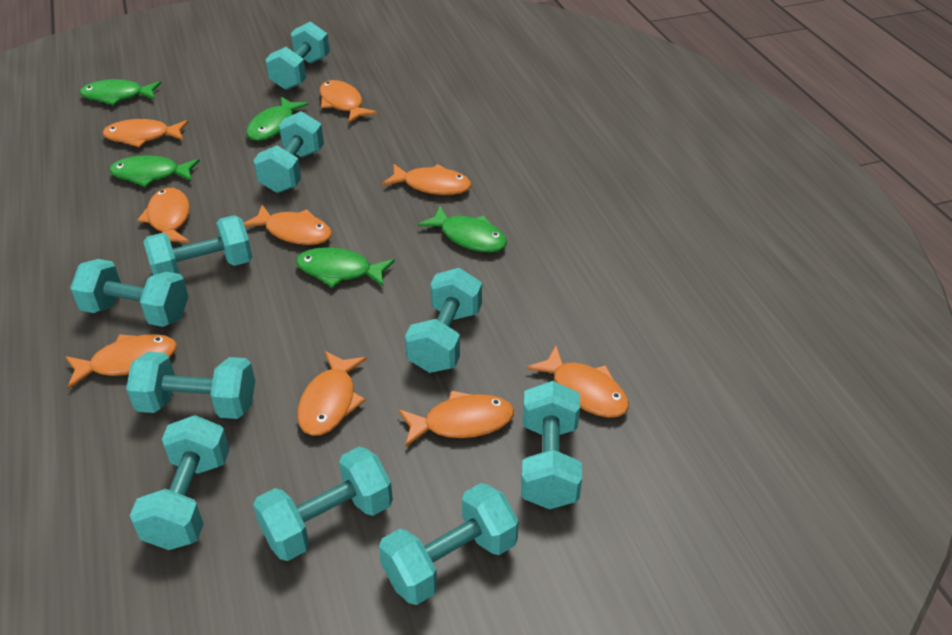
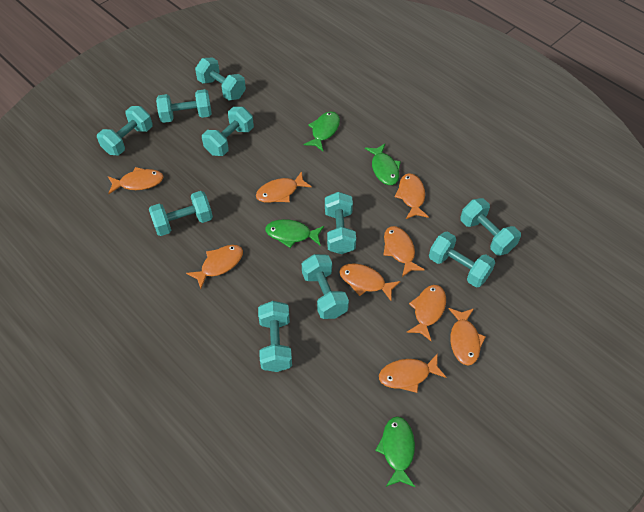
green fish: [80,79,161,105] [110,155,200,187] [246,97,309,141] [296,247,395,288] [418,206,507,252] = 5 -> [265,219,324,248] [304,111,340,151] [365,144,401,185] [375,416,415,487] = 4

